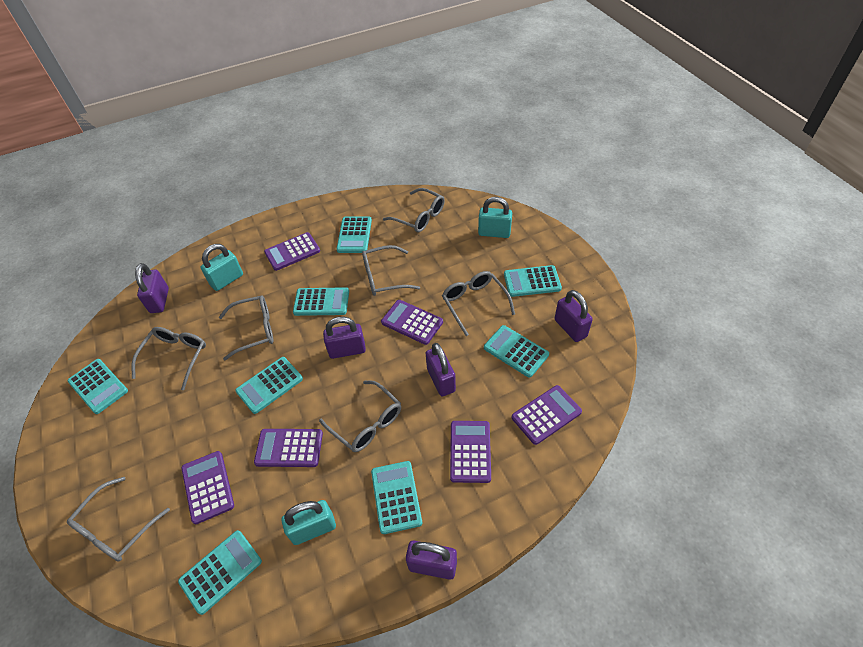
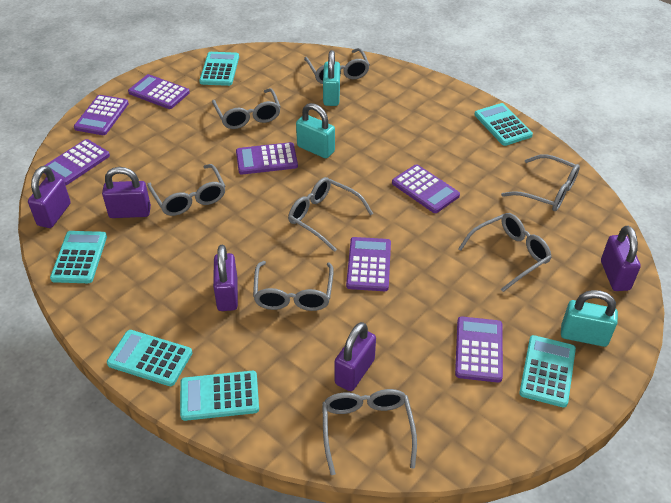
grey glasses: [67,477,170,562] [131,327,206,390] [219,295,273,360] [319,380,401,452] [362,245,420,296] [383,188,445,232] [442,271,515,336] = 7 -> [147,164,225,216] [212,88,281,129] [253,261,334,311] [288,177,373,252] [304,48,370,84] [322,389,417,475] [458,213,552,292] [501,154,580,211] = 8
purple calculator: [181,451,234,524] [254,429,323,467] [264,232,320,271] [381,300,443,345] [450,421,491,483] [512,385,582,445] = 6 -> [44,139,110,186] [74,95,129,135] [128,74,190,109] [236,142,298,175] [346,237,391,291] [392,164,460,213] [455,317,503,383] = 7
turquoise calculator: [68,359,128,414] [178,530,262,615] [235,357,303,414] [293,287,349,316] [337,216,372,253] [371,461,422,534] [484,325,549,378] [504,265,562,297] = 8 -> [50,231,107,283] [107,330,192,386] [180,371,259,421] [199,52,239,86] [474,103,533,146] [519,335,576,407] = 6

